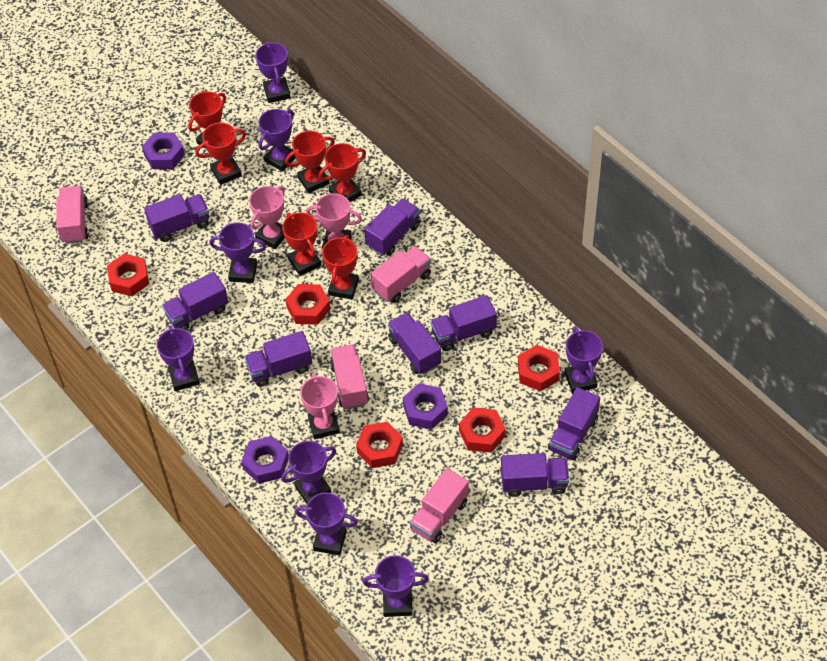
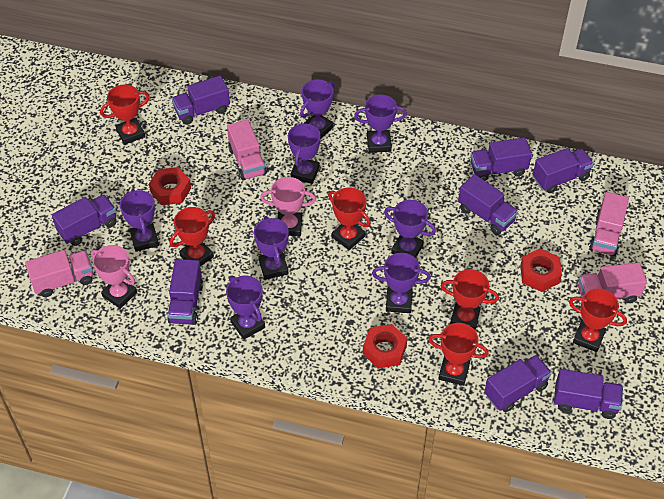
pink trophy: [249,186,285,249] [300,373,340,439] [306,193,362,249] = 3 -> [91,245,137,309] [260,177,316,236] = 2
purple nut: [142,132,185,169] [241,436,289,484] [403,383,448,429] = 3 -> none = 0
red nut: [107,254,149,296] [285,284,330,325] [356,422,403,468] [459,407,506,453] [518,345,560,391] = 5 -> [149,167,191,205] [363,324,407,369] [520,248,562,292] = 3

